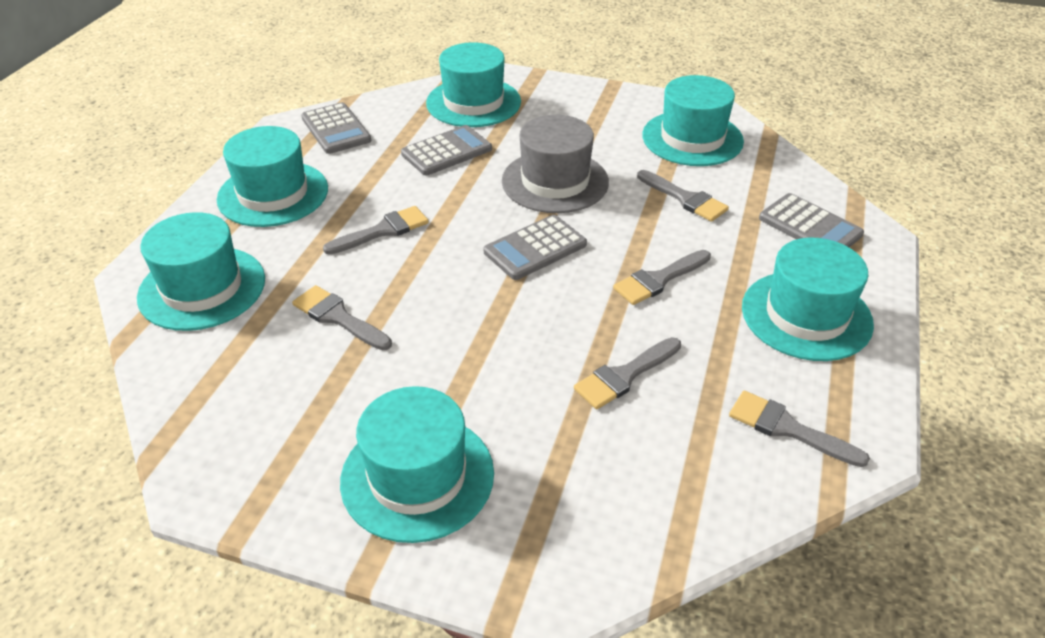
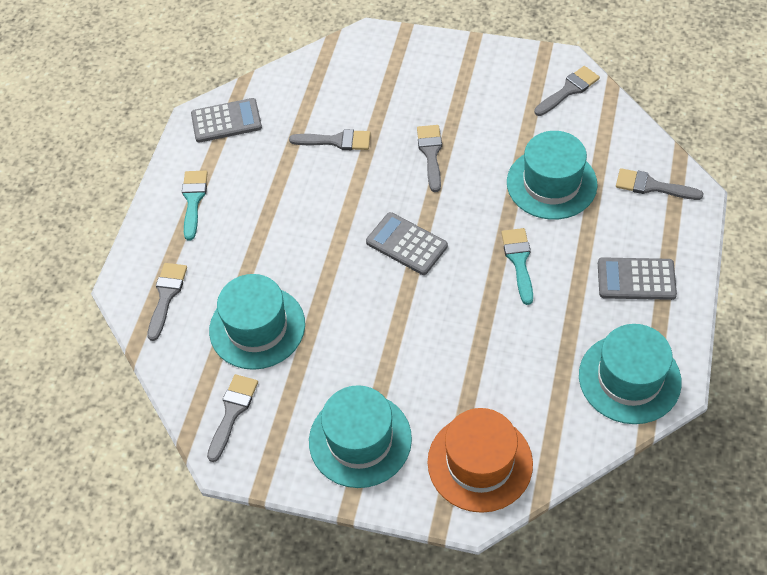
grey calculator: [301,102,371,154] [401,125,492,175] [483,215,587,280] [759,193,864,247] = 4 -> [191,98,262,143] [366,212,448,275] [598,257,677,300] = 3
grey hat: [502,115,609,213] = 1 -> none = 0
orange hat: none = 0 -> [427,408,533,513] = 1
turquoise brush: none = 0 -> [182,171,208,241] [501,228,533,305] = 2
turquoise hat: [137,212,265,331] [217,126,328,227] [340,386,494,543] [426,42,521,127] [642,75,744,166] [742,238,874,361] = 6 -> [209,274,305,370] [309,385,412,488] [507,131,598,220] [579,324,682,424] = 4

